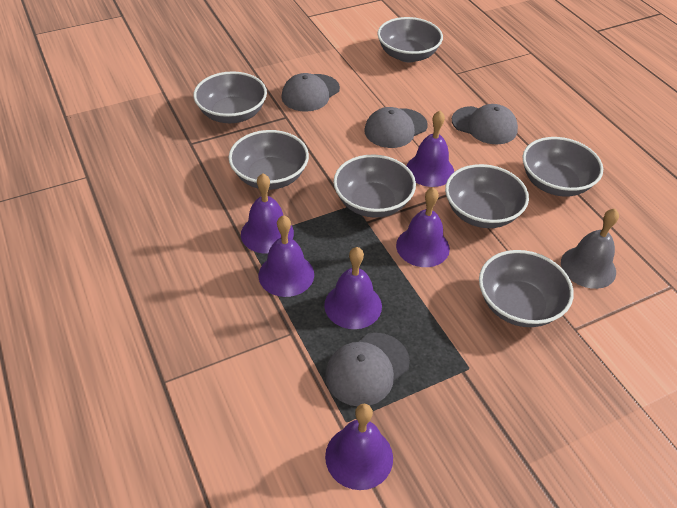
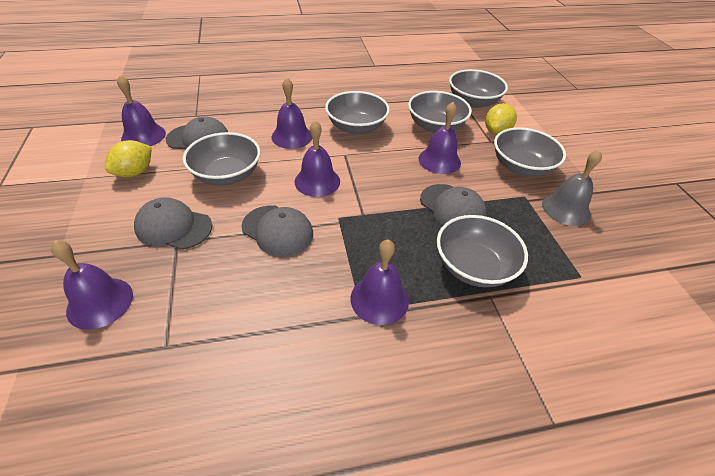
grey bowl: [193,71,267,123] [229,130,309,190] [333,155,416,218] [377,17,443,62] [445,164,529,228] [479,250,574,327] [523,137,603,197] = 7 -> [183,132,260,186] [325,91,390,135] [408,91,472,133] [437,215,528,287] [449,69,508,108] [494,127,566,177] = 6
yellow lemon: none = 0 -> [105,140,152,177] [485,103,517,135] = 2

